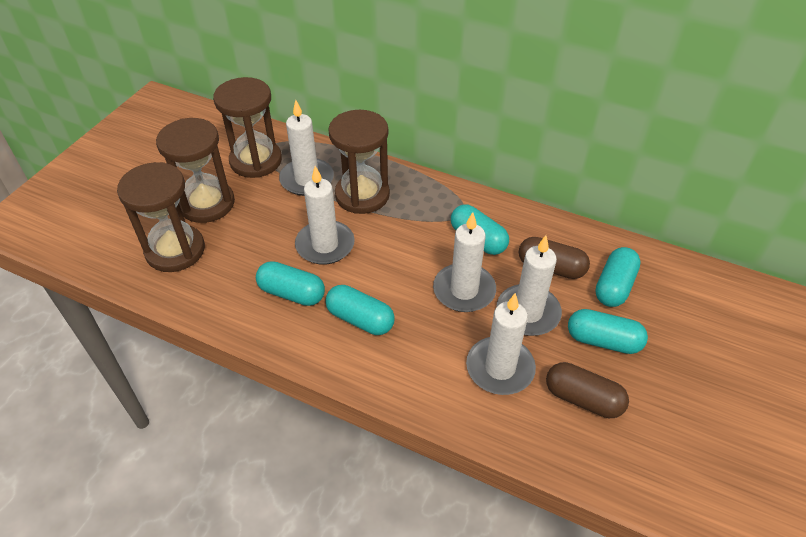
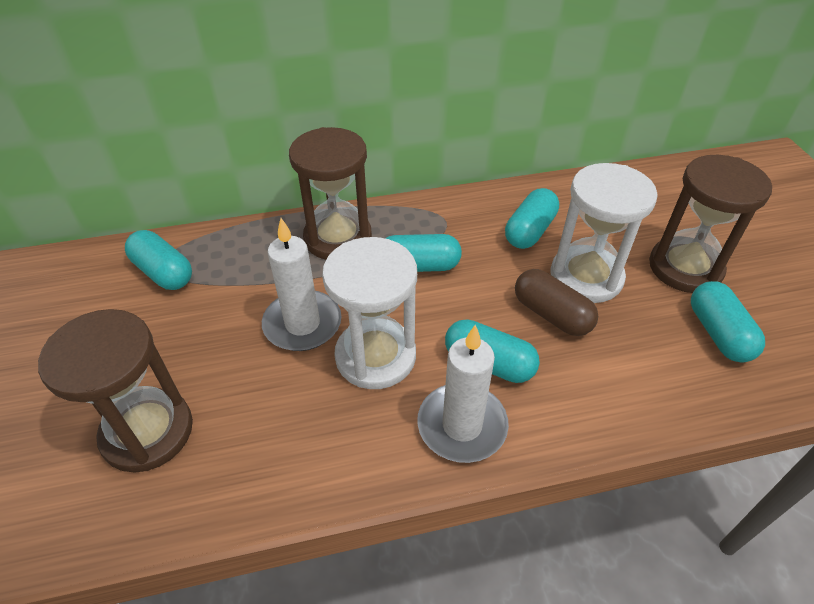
brown capsule: [519,237,590,279] [546,362,629,418] = 2 -> [515,269,598,336] = 1
brown hourglass: [117,162,205,272] [156,118,235,223] [213,77,282,178] [328,110,390,214] = 4 -> [38,309,193,473] [289,127,372,260] [649,155,772,293] = 3
white candle: [279,100,334,196] [295,166,355,265] [433,212,496,312] [466,293,536,395] [497,235,562,336] = 5 -> [262,218,342,351] [417,325,509,463] = 2
white hourglass: none = 0 -> [322,237,417,389] [550,163,658,303] = 2

